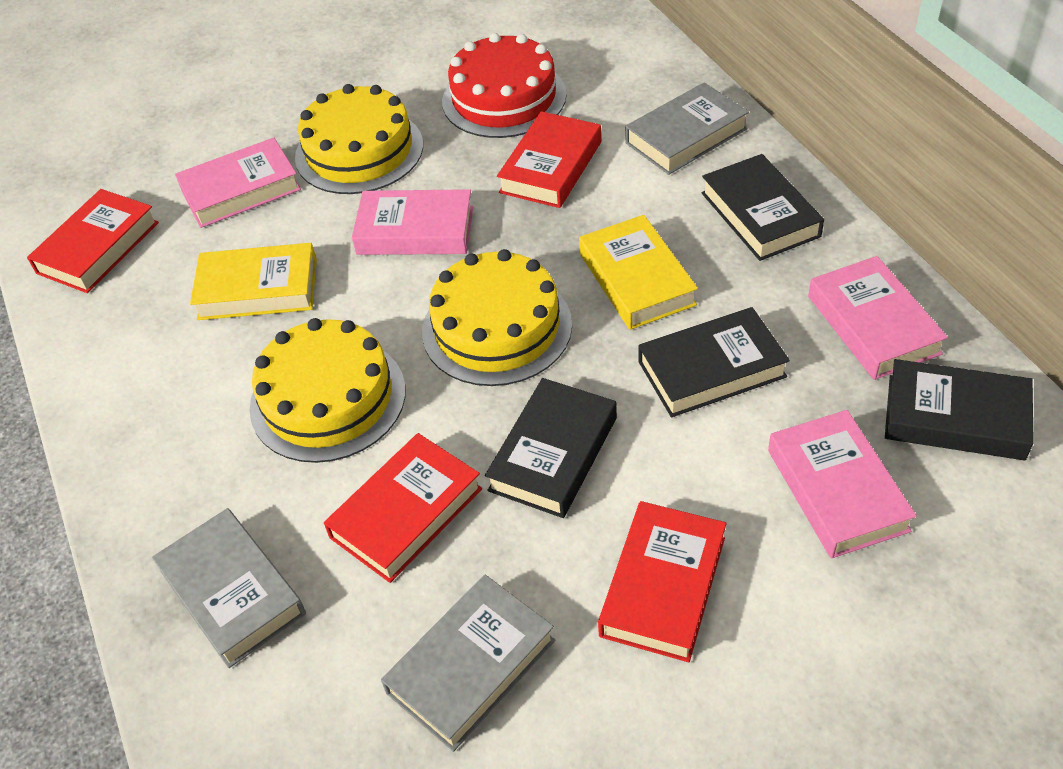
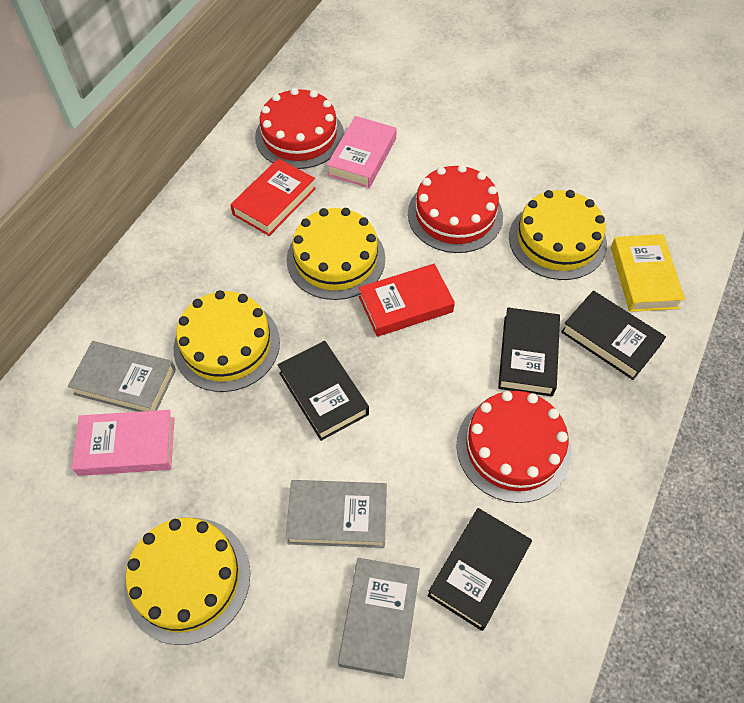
pink book: [175,138,301,228] [352,189,473,255] [768,410,917,559] [808,256,948,380] = 4 -> [72,410,174,476] [327,116,397,188] = 2
red book: [27,189,159,293] [324,433,482,583] [497,111,601,208] [598,501,727,662] = 4 -> [230,158,316,236] [359,264,455,337] = 2
red cake: [442,33,567,138] = 1 -> [255,88,344,169] [408,164,503,253] [456,391,571,503] = 3
yellow book: [190,243,317,320] [579,215,698,330] = 2 -> [611,234,685,312] = 1
yellow cake: [249,318,406,463] [295,84,423,194] [422,249,572,386] = 3 -> [124,518,250,645] [174,290,280,392] [287,208,385,300] [509,190,607,280] = 4

